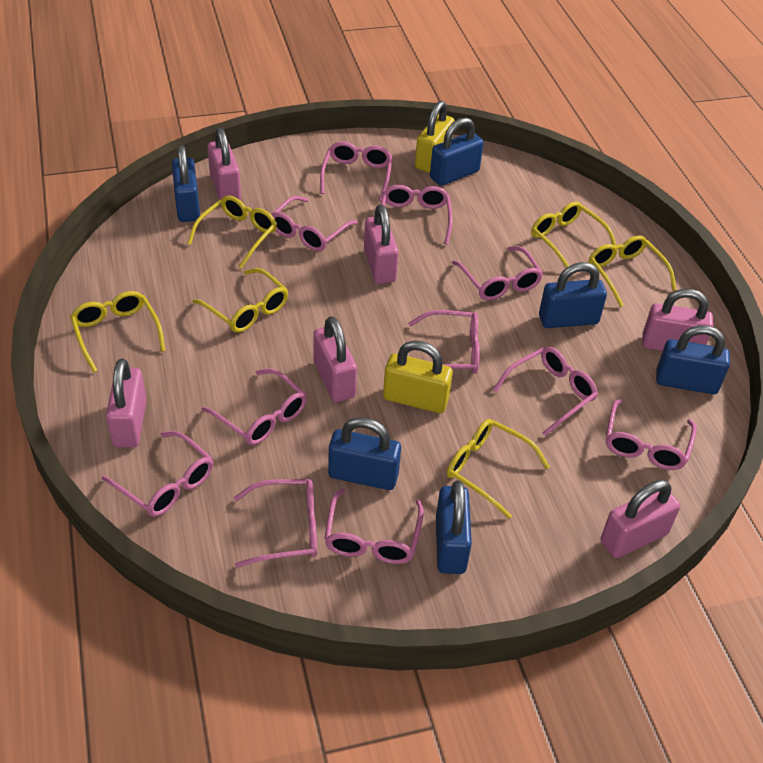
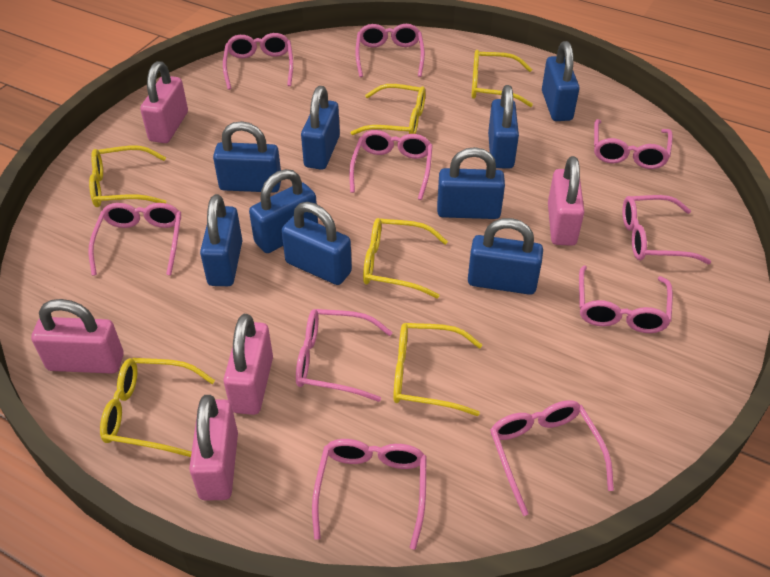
blue padlock: [172,145,200,222] [328,417,401,490] [430,117,483,186] [436,480,472,574] [539,262,607,328] [656,325,730,394] = 6 -> [200,194,243,286] [213,121,281,193] [249,169,318,253] [281,202,352,285] [301,86,340,170] [437,147,505,219] [468,218,543,295] [488,85,519,169] [542,41,579,121] = 9
pink glasses: [102,431,213,517] [202,369,307,445] [234,479,317,568] [271,196,358,251] [320,141,392,202] [324,488,424,564] [381,185,453,245] [408,310,480,374] [452,246,543,300] [493,347,598,436] [606,399,697,470] = 11 -> [88,203,181,276] [223,33,293,90] [296,309,392,402] [312,439,427,550] [349,130,433,200] [355,24,425,77] [490,400,614,516] [579,266,673,333] [594,119,673,169] [622,195,711,264] = 10
pink padlock: [106,359,147,448] [208,128,241,200] [313,316,357,402] [364,205,399,284] [601,480,680,558] [642,289,713,351] = 6 -> [31,299,124,374] [140,61,188,143] [189,395,238,501] [223,314,273,415] [548,156,584,246] = 5
yellow padlock: [383,341,453,413] [415,101,454,173] = 2 -> none = 0

